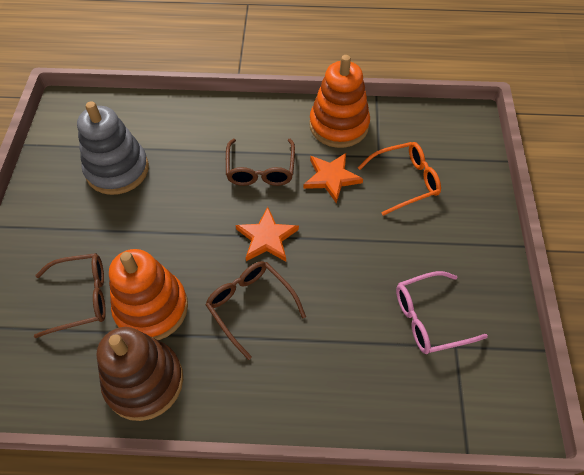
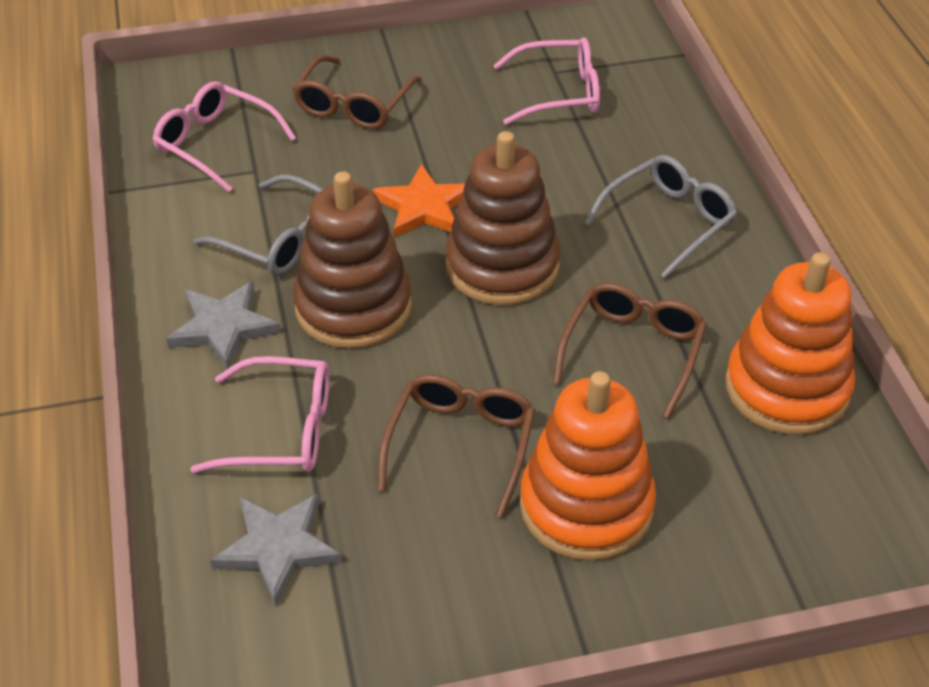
brown stacking toy: [97,327,183,421] = 1 -> [293,171,412,349] [446,131,560,305] = 2
grey glasses: none = 0 -> [194,175,323,275] [584,155,738,278] = 2
grey stacking toy: [77,101,149,195] = 1 -> none = 0
grey star: none = 0 -> [166,281,281,369] [210,494,342,606] = 2
orange glasses: [358,142,441,216] = 1 -> none = 0
orange star: [235,207,299,261] [303,153,363,204] = 2 -> [372,164,465,238] = 1
pink glasses: [396,271,488,354] = 1 -> [152,81,296,192] [190,356,330,473] [493,37,600,125] = 3

